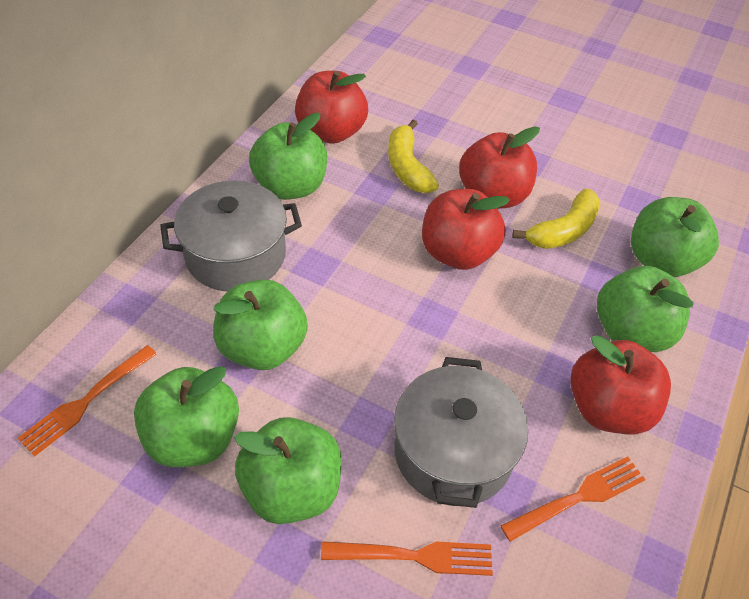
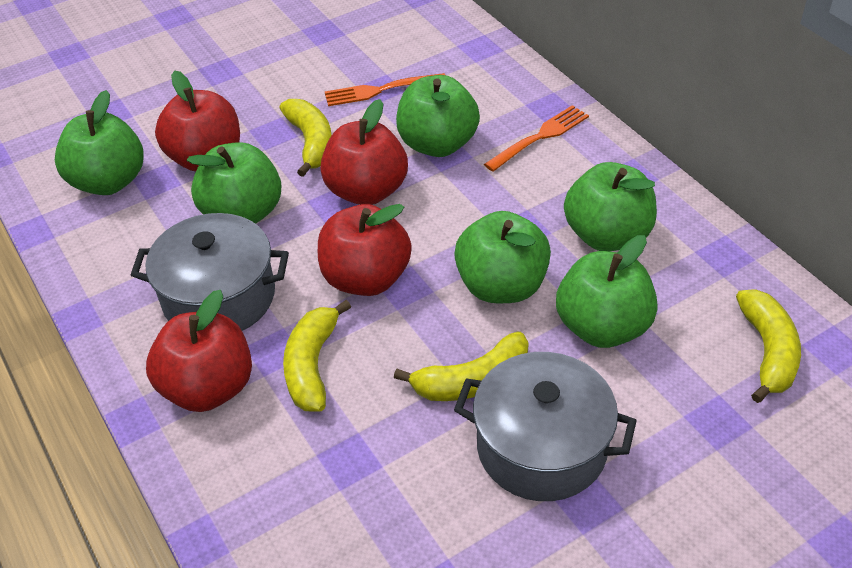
orange fork: [17,345,157,457] [321,541,493,576] [500,456,646,542] = 3 -> [325,73,445,106] [484,105,589,172] = 2
yellow banana: [388,119,439,193] [512,188,600,249] = 2 -> [279,99,332,177] [283,300,351,412] [394,332,529,401] [736,289,801,403] = 4

